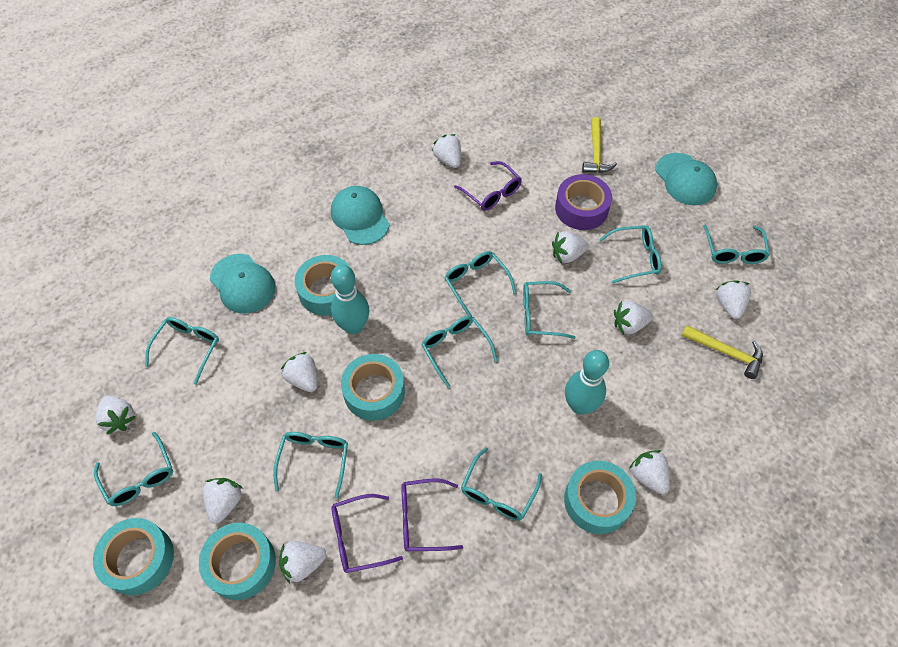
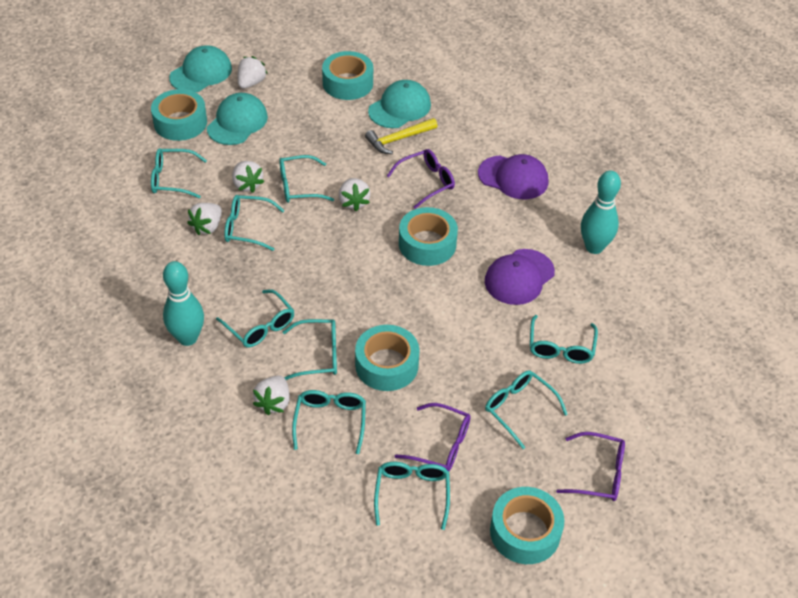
purple cap: none = 0 -> [478,154,549,199] [485,249,555,305] = 2
purple tape: [555,174,612,230] = 1 -> none = 0
white strawberry: [96,396,136,434] [203,478,243,524] [279,541,326,583] [281,352,317,392] [432,134,461,168] [552,231,589,263] [614,301,653,335] [629,450,670,494] [716,280,751,319] = 9 -> [187,203,222,235] [232,161,264,193] [238,56,268,89] [253,375,290,415] [339,178,370,212] = 5
yellow hammer: [582,117,617,173] [681,325,763,379] = 2 -> [365,118,437,154] = 1

